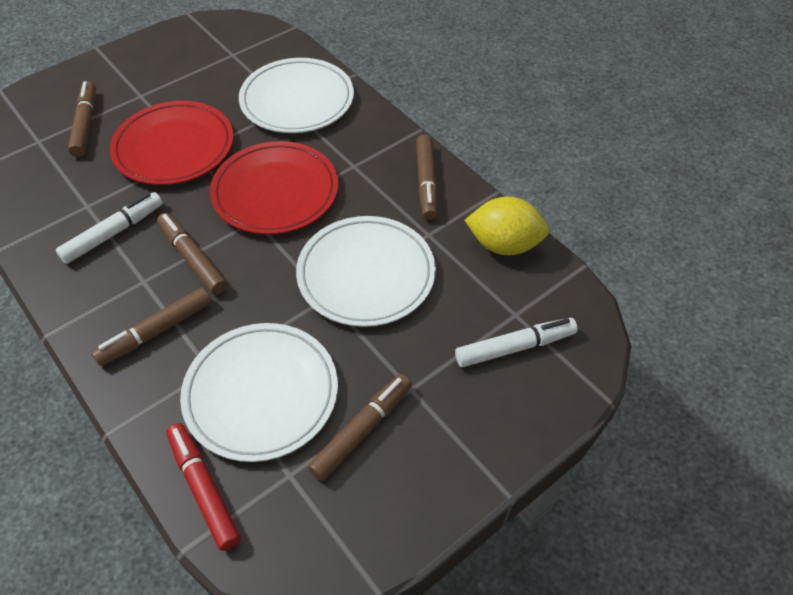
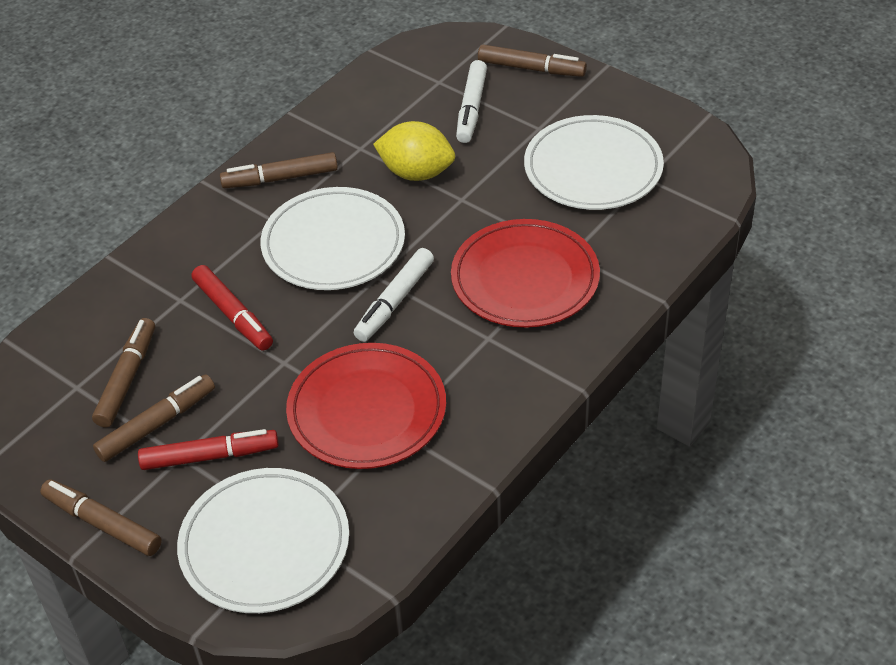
red marker: [166,423,241,551] = 1 -> [138,429,279,470] [192,265,273,350] = 2

